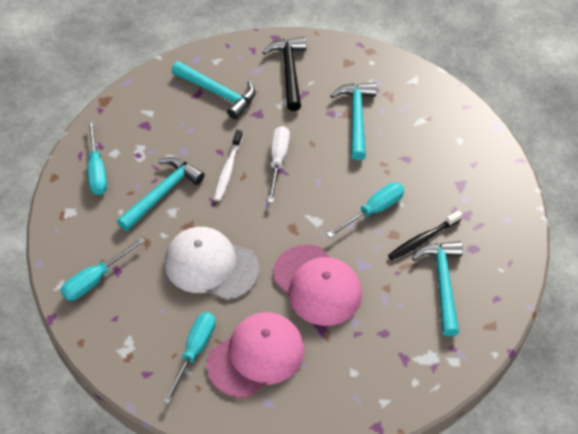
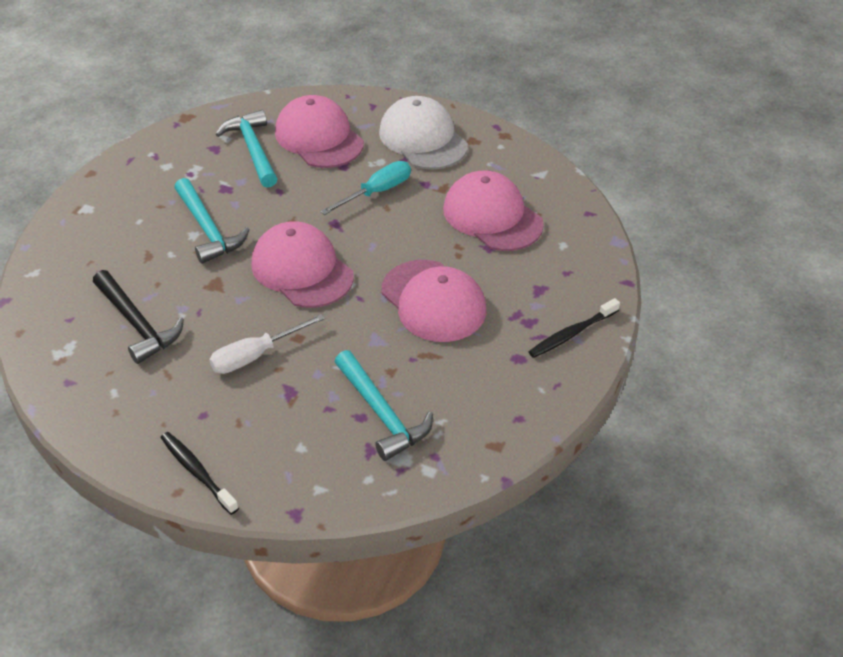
black toothbrush: [388,210,463,260] = 1 -> [160,432,239,515] [528,298,620,358] = 2
pink cap: [207,312,304,398] [273,245,362,326] = 2 -> [251,221,354,308] [275,95,364,168] [382,260,486,342] [443,171,544,251] = 4
turquoise hammer: [117,157,205,231] [171,61,255,120] [330,83,376,160] [412,241,463,336] = 4 -> [174,178,250,264] [215,110,277,188] [335,350,433,461] = 3
turquoise screwdriver: [61,237,145,301] [88,120,107,195] [163,312,216,404] [327,183,404,238] = 4 -> [320,161,411,215] = 1
white toothbrush: [214,130,243,201] = 1 -> none = 0

